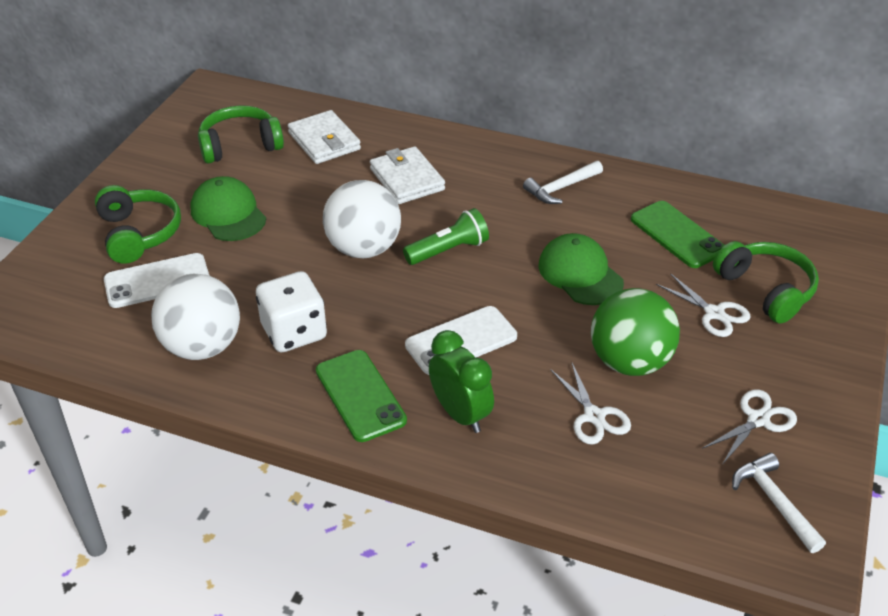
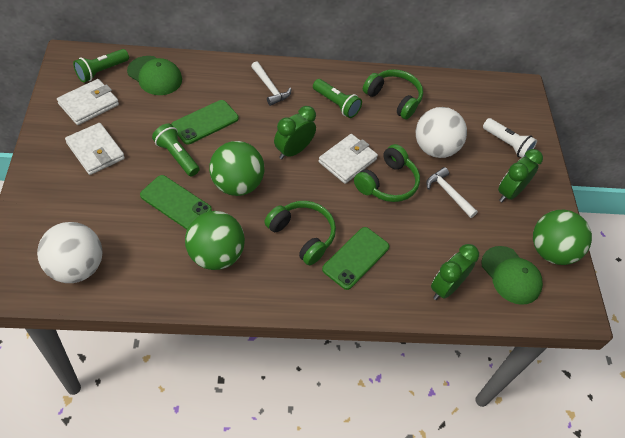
green ball: [591,288,680,376] = 1 -> [185,211,245,270] [209,141,264,196] [533,210,592,265] = 3
green clock: [429,330,494,433] = 1 -> [274,106,316,159] [431,244,479,300] [498,149,543,202] = 3
green flashlight: [403,208,489,265] = 1 -> [73,49,129,82] [152,123,200,176] [313,79,362,118] = 3
green phone: [316,350,407,442] [631,201,725,268] = 2 -> [140,175,212,229] [171,100,239,144] [322,227,389,290] = 3
white dice: [256,271,327,352] = 1 -> none = 0
white flashlight: none = 0 -> [483,118,537,158] = 1
white phone: [104,253,210,308] [405,306,517,375] = 2 -> none = 0
white scissors: [550,363,631,445] [656,273,751,337] [702,389,797,465] = 3 -> none = 0
white wallet: [288,110,361,164] [370,146,445,204] = 2 -> [57,79,119,125] [65,123,125,175] [319,134,378,184] = 3

